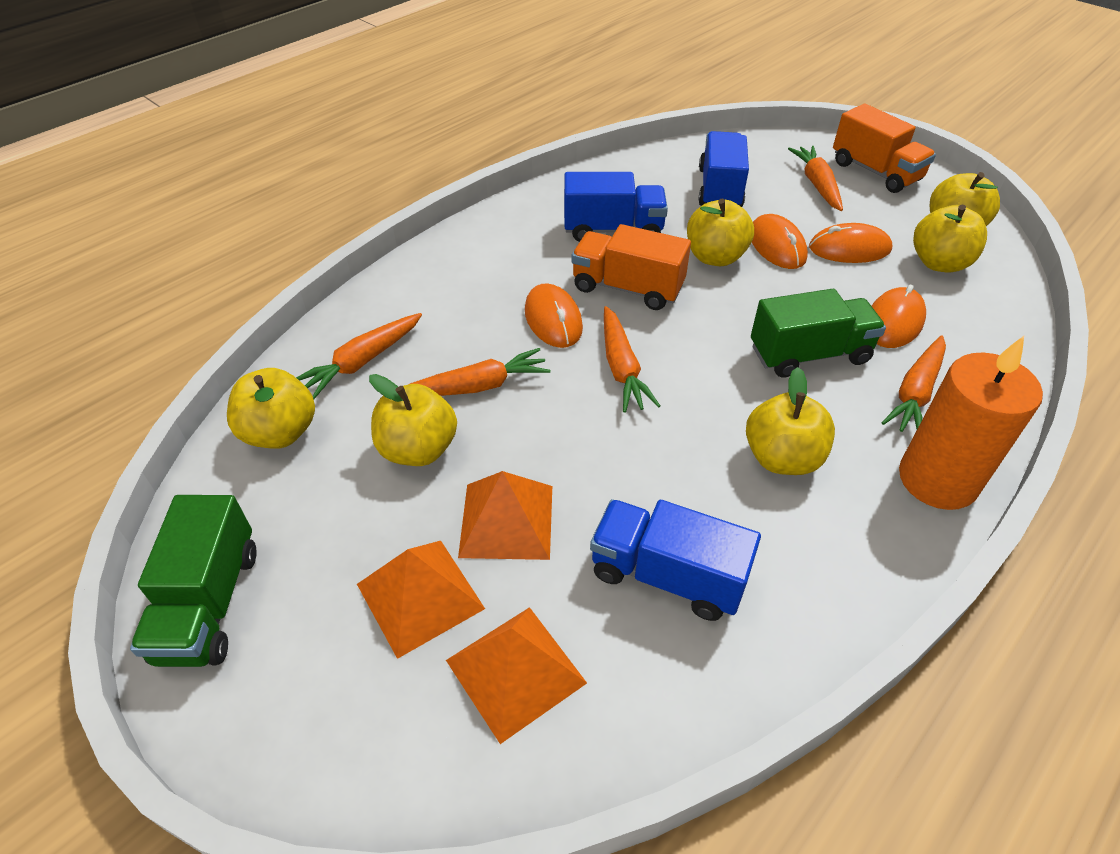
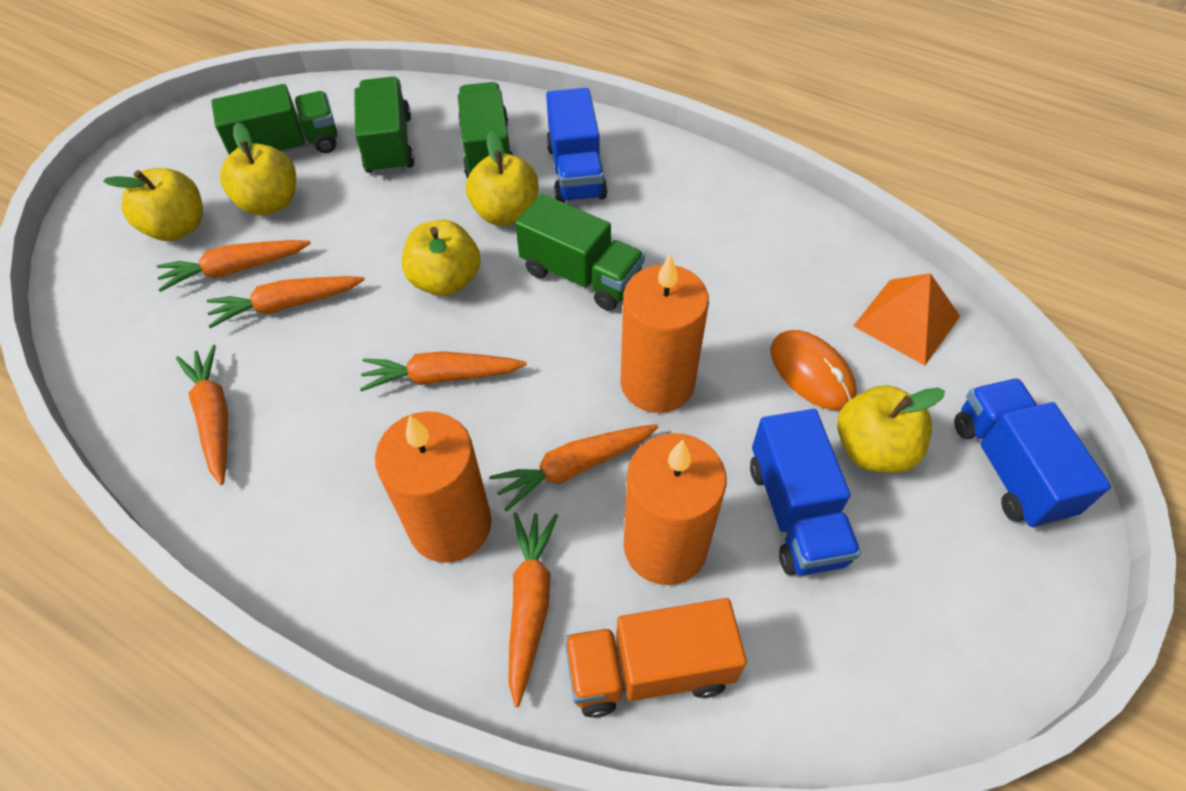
green truck: [130,495,257,667] [751,289,886,378] = 2 -> [211,84,337,155] [354,77,414,175] [458,82,513,178] [515,194,645,311] = 4
orange candle: [899,336,1043,510] = 1 -> [375,411,492,563] [621,254,709,413] [623,433,726,585] = 3
orange carrot: [296,313,422,399] [408,348,550,396] [604,306,660,413] [788,146,843,211] [882,335,946,432] = 5 -> [157,240,311,292] [176,345,228,485] [207,276,365,328] [360,351,527,391] [489,424,658,512] [508,513,558,707] = 6
orange mouse: [525,284,583,348] [752,214,808,269] [809,223,892,263] [872,285,926,348] = 4 -> [770,330,857,410] = 1
orange pyramid: [357,541,485,659] [446,607,587,744] [458,471,552,560] = 3 -> [853,273,960,366] = 1
orange truck: [571,224,691,310] [833,103,936,193] = 2 -> [564,598,747,718] = 1
yellow apple: [227,368,315,449] [369,374,457,466] [687,198,754,266] [746,367,835,475] [913,205,987,273] [930,172,1000,226] = 6 -> [103,168,203,241] [220,122,296,215] [402,220,481,296] [466,131,538,226] [837,385,945,473] = 5

